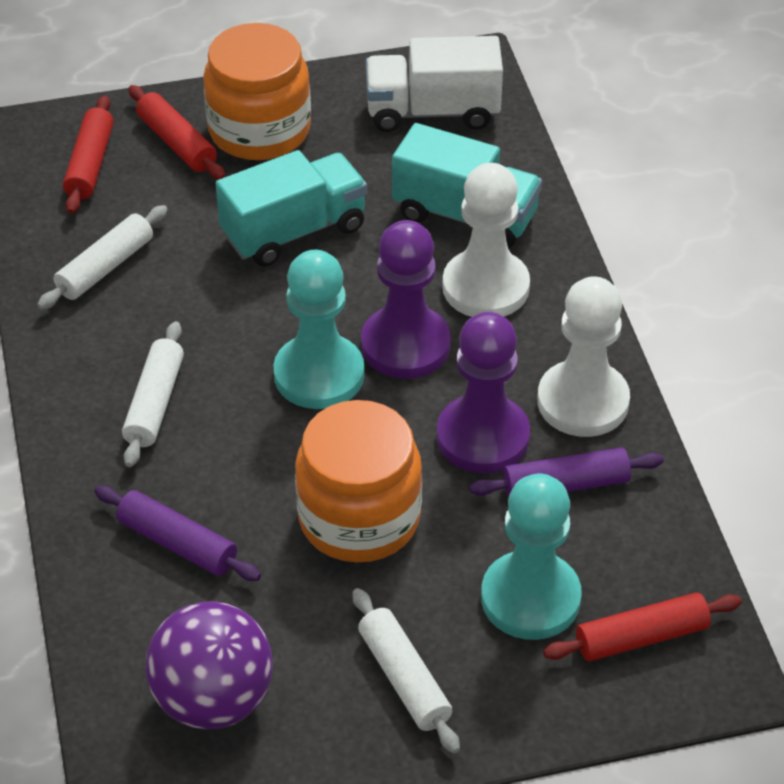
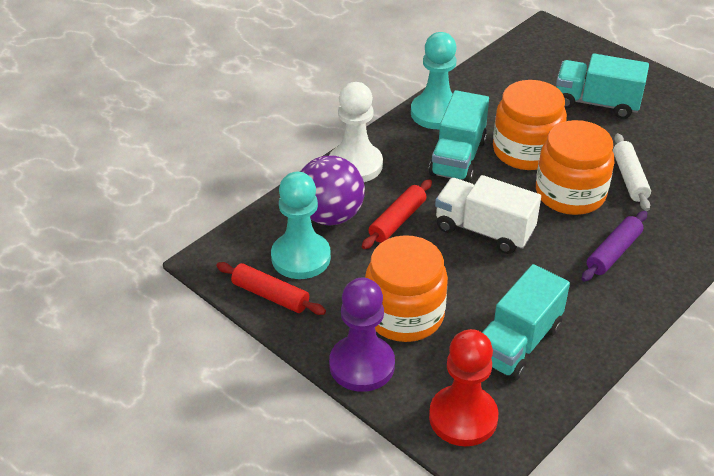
orange jar: [203,23,311,160] [295,400,422,562] = 2 -> [365,235,448,342] [493,80,567,170] [536,120,614,215] = 3
purple pawn: [361,220,451,379] [437,312,530,473] = 2 -> [329,277,395,392] = 1
purple rolling pin: [94,486,261,581] [470,447,664,498] = 2 -> [581,211,647,282] = 1
red pawn: none = 0 -> [429,329,498,446] = 1
red rolling pin: [63,95,114,214] [129,85,226,180] [543,593,742,661] = 3 -> [216,262,326,315] [362,179,432,249] = 2
turquoise truck: [216,150,367,267] [392,123,542,249] = 2 -> [429,90,489,183] [482,264,570,380] [556,53,649,119] = 3
white pawn: [442,163,530,317] [537,276,630,437] = 2 -> [329,82,383,182] = 1
white rolling pin: [37,205,168,310] [122,321,184,467] [353,588,460,754] = 3 -> [613,133,651,211] = 1

